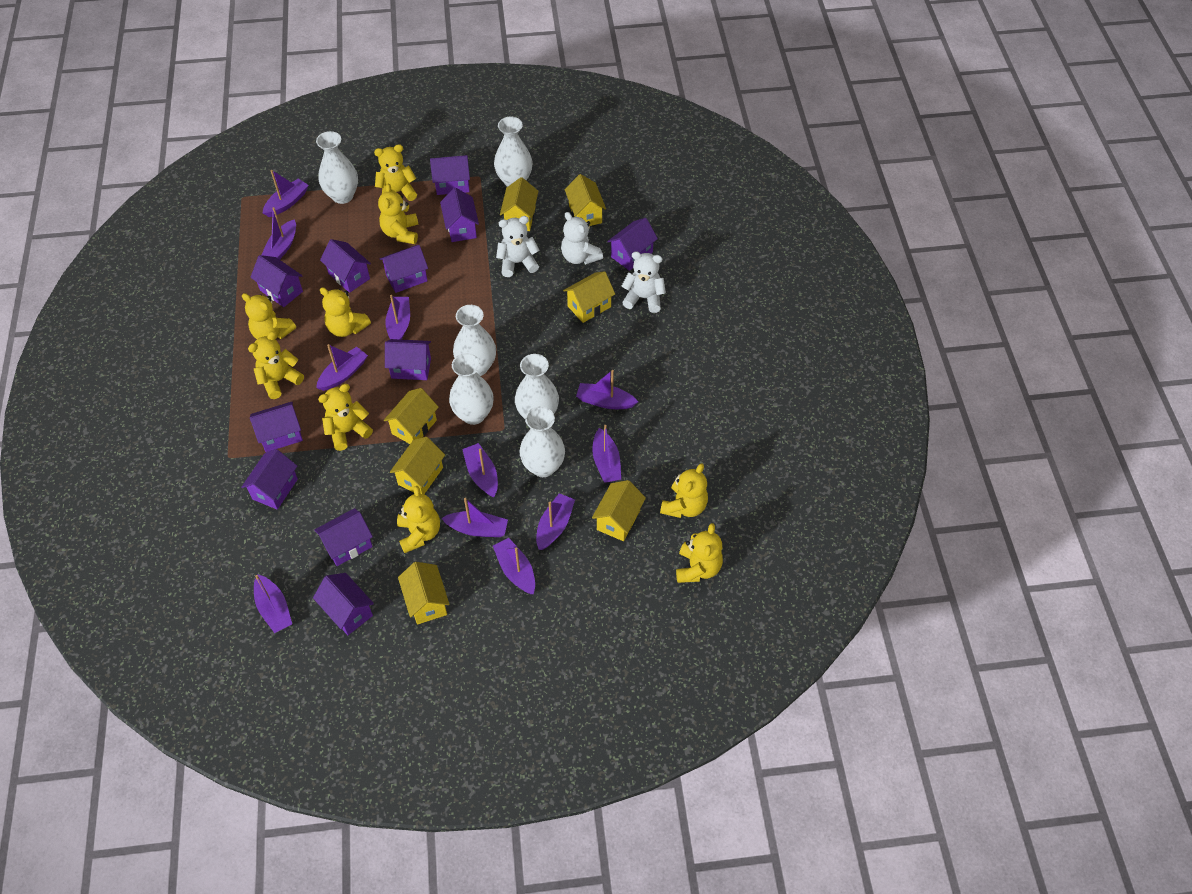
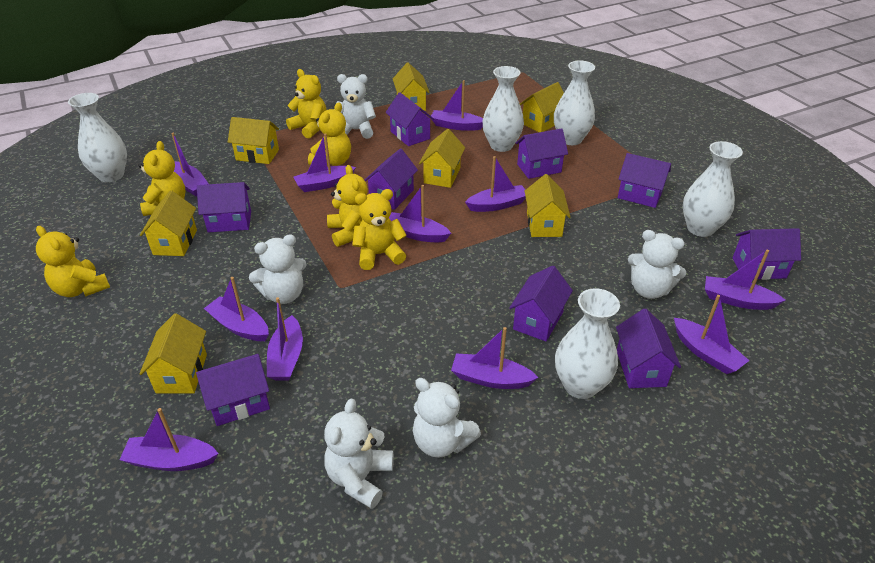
purple house: [241,449,298,510] [250,255,303,307] [250,402,303,452] [313,573,374,635] [314,508,373,566] [320,239,371,293] [380,245,428,293] [385,339,431,380] [430,155,470,195] [440,188,479,242] [607,218,658,271] = 11 -> [196,354,270,426] [197,182,251,232] [365,149,418,210] [385,92,434,146] [509,266,573,341] [516,128,568,179] [616,309,681,388] [618,153,671,208] [732,228,801,280] = 9
white teddy bear: [496,216,540,277] [561,212,603,264] [622,252,666,313] = 3 -> [249,234,307,304] [324,399,394,509] [336,74,376,139] [413,378,481,458] [628,230,686,299] = 5
white vase: [316,131,358,204] [449,353,494,425] [453,305,496,376] [494,117,533,187] [515,354,559,419] [519,406,565,477] = 6 -> [68,93,127,182] [482,66,524,152] [554,61,595,145] [555,288,620,399] [683,141,743,237] = 5
yellow teddy bear: [242,293,296,339] [248,331,304,399] [318,384,373,451] [320,287,371,337] [374,144,417,201] [378,183,419,244] [397,486,440,553] [660,463,708,518] [676,523,723,583] = 9 -> [36,226,110,297] [138,141,186,216] [286,69,327,138] [308,102,351,167] [327,165,368,247] [352,189,407,270] = 6

